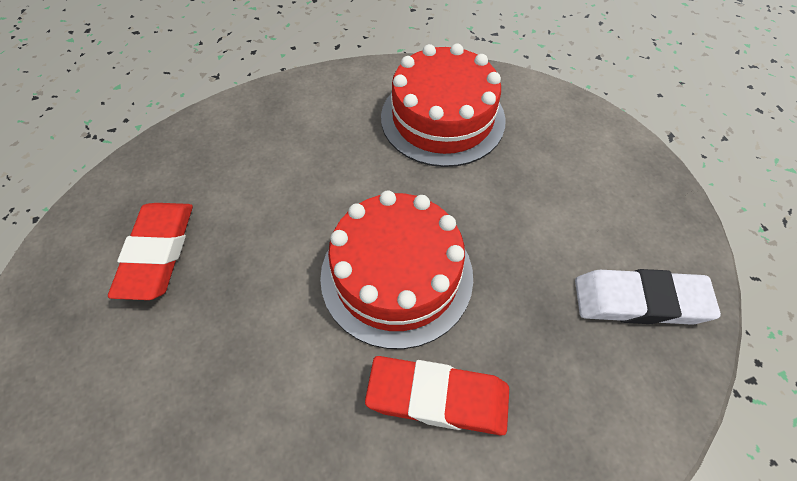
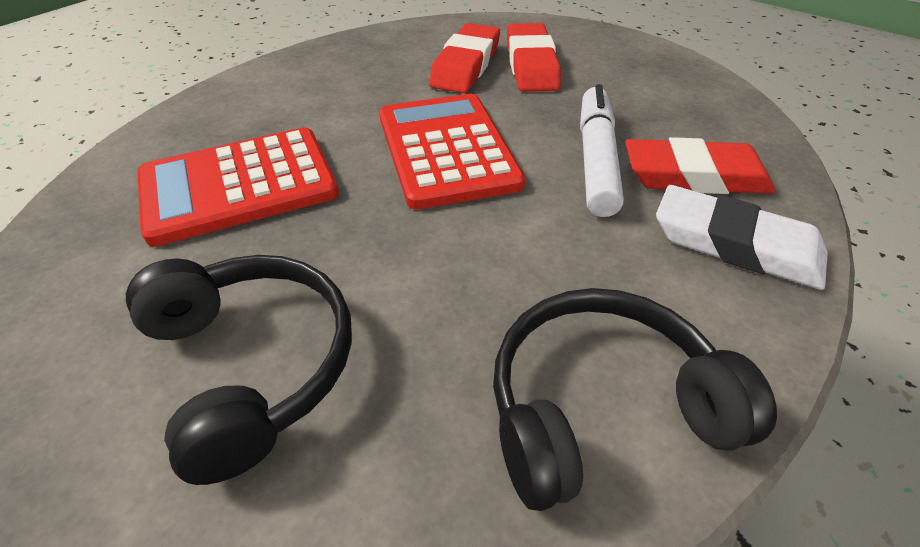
black headphones: none = 0 -> [126,255,352,485] [493,288,777,511] = 2
red cake: [320,191,473,349] [381,43,506,167] = 2 -> none = 0
red calculator: none = 0 -> [137,127,339,247] [379,94,525,210] = 2
red eraser: [108,203,193,300] [365,356,509,435] = 2 -> [429,23,500,93] [507,23,561,92] [625,137,775,194] = 3
white marker: none = 0 -> [580,84,624,217] = 1

